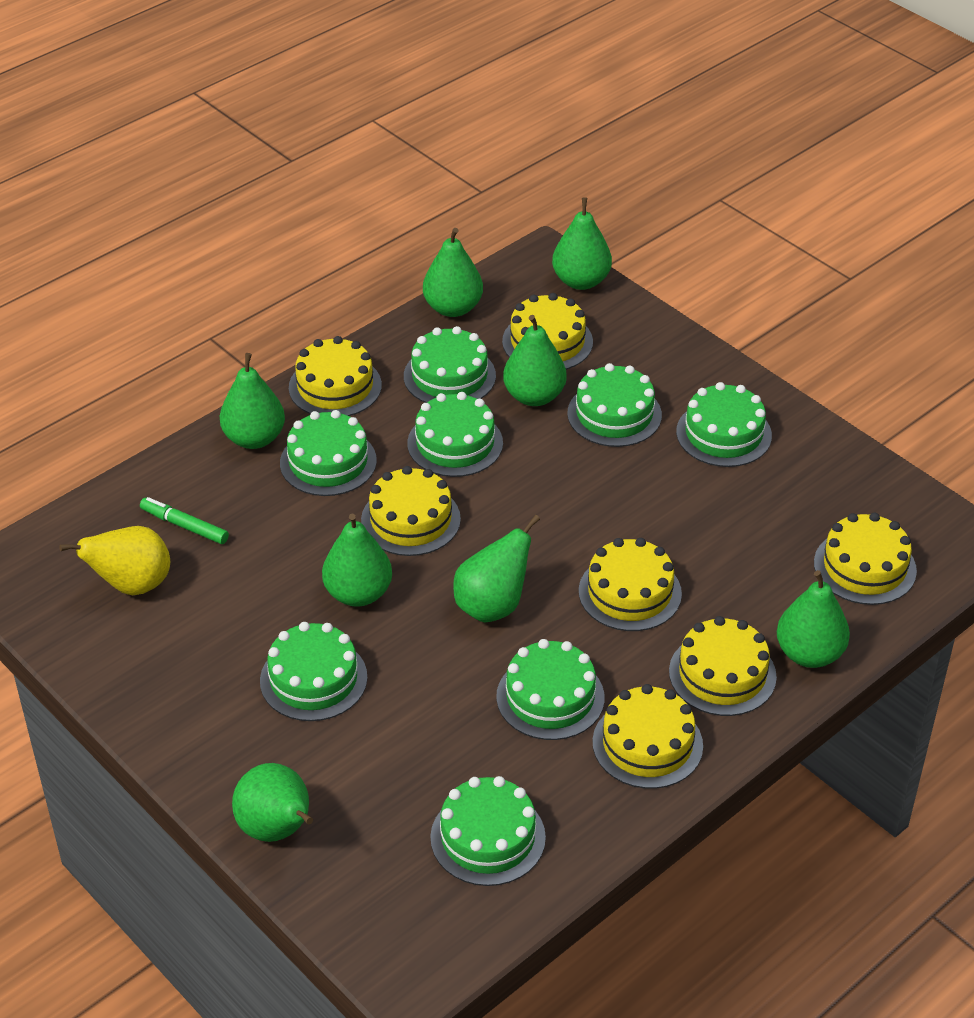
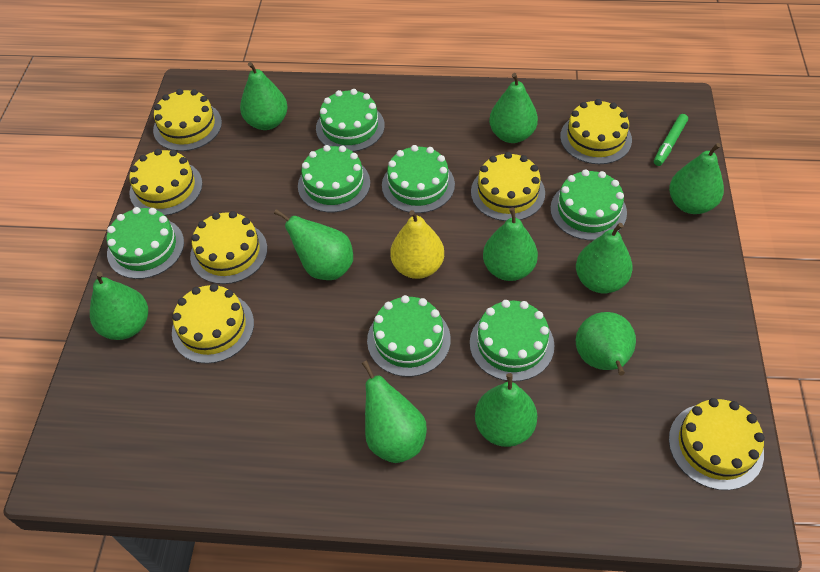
green cake: [260,622,368,721] [280,410,377,496] [404,326,496,403] [407,392,503,477] [430,776,546,886] [496,639,605,740] [567,363,662,447] [676,382,772,467] = 8 -> [107,207,184,279] [298,145,370,212] [316,89,385,152] [367,295,451,377] [382,145,455,213] [470,300,554,382] [550,169,627,240] = 7
green pear: [220,353,285,449] [232,763,313,842] [322,513,392,607] [423,228,483,317] [453,515,540,622] [503,315,567,406] [552,197,612,290] [777,570,850,668] = 8 -> [90,272,148,340] [240,62,288,130] [274,209,353,280] [362,360,427,463] [475,373,537,447] [483,208,538,281] [489,73,538,143] [576,223,633,293] [576,312,636,376] [669,143,724,214] = 10

